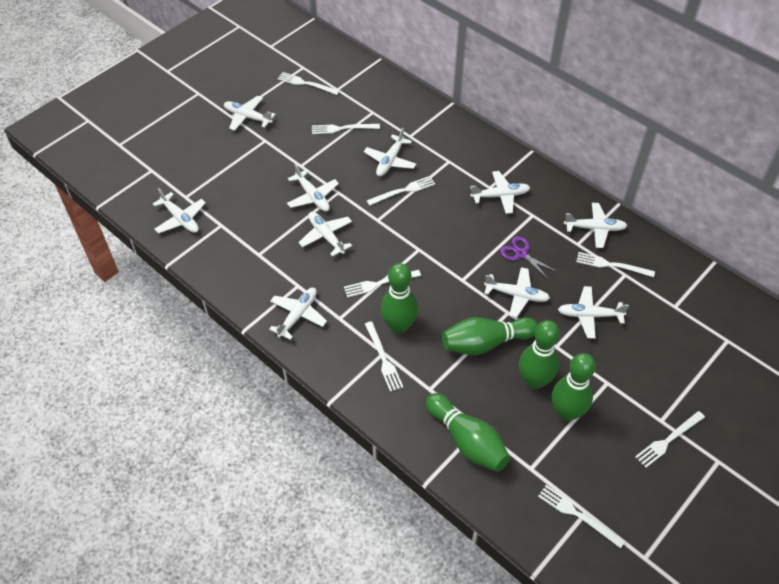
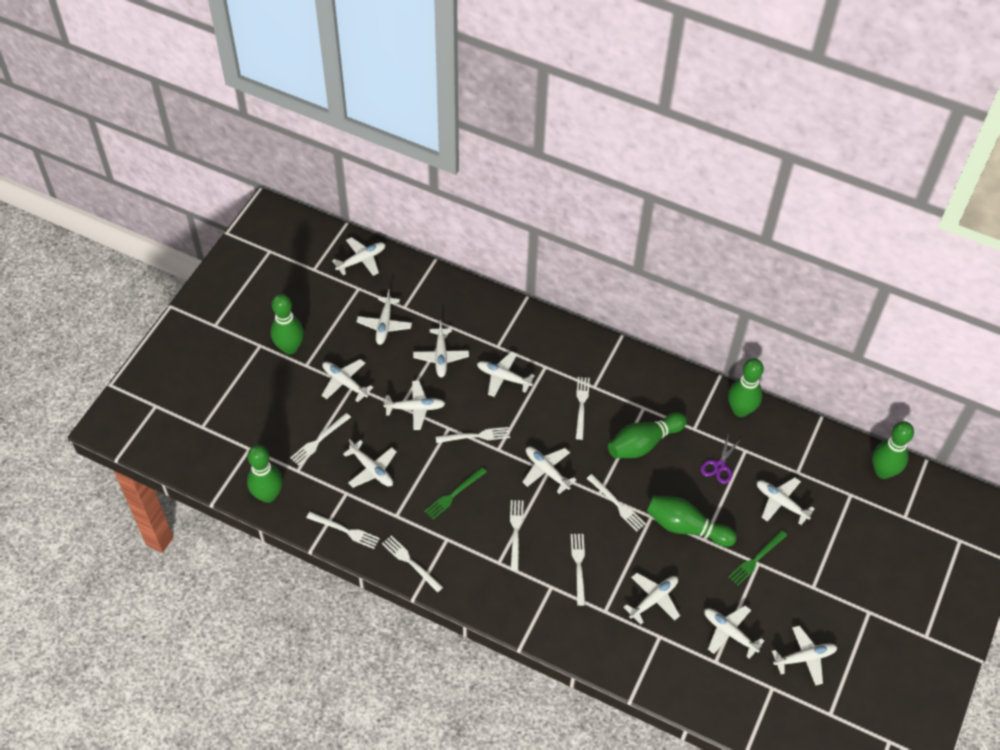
green bowling pin: [380,263,418,334] [426,393,510,472] [442,317,538,355] [519,320,560,389] [552,353,596,421] = 5 -> [247,445,283,503] [270,294,304,354] [608,412,687,458] [647,496,737,547] [728,358,764,417] [872,421,914,479] = 6
green fork: none = 0 -> [424,467,487,520] [729,530,787,586] = 2
white plane: [153,188,206,233] [224,96,276,131] [269,288,327,340] [287,164,339,212] [298,212,352,257] [364,128,416,176] [470,171,530,214] [484,267,550,318] [558,286,629,339] [564,203,627,248] = 10 -> [322,359,373,402] [332,237,385,276] [343,439,397,488] [357,289,412,345] [383,381,445,430] [413,320,469,378] [477,351,535,397] [523,447,576,494] [624,573,680,625] [704,606,764,659] [757,477,815,525] [772,626,837,686] = 12

